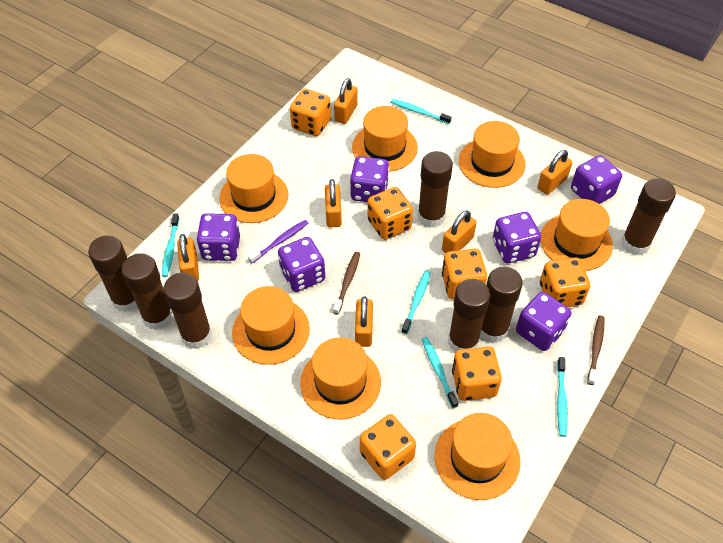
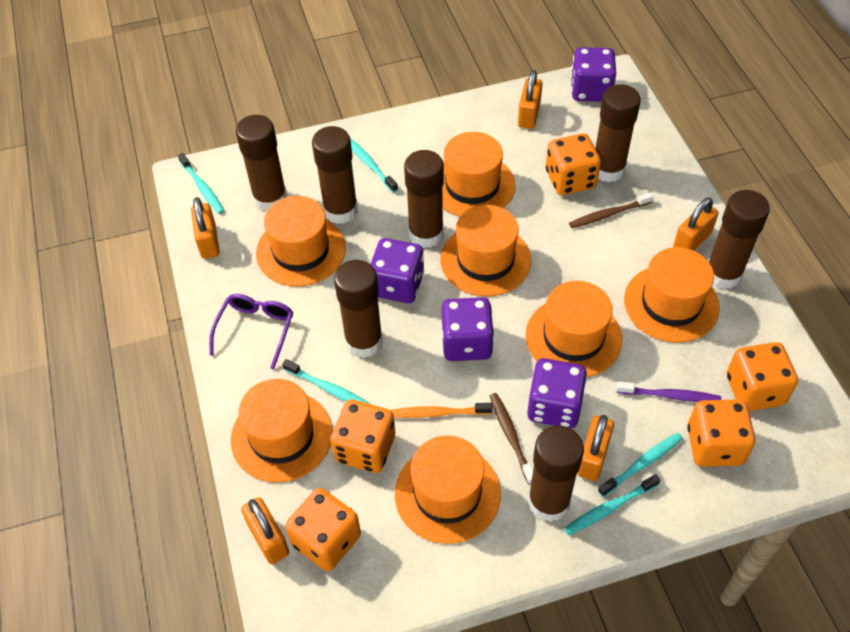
orange dice: [290,89,331,136] [360,414,416,480] [367,187,413,240] [442,249,487,300] [452,346,502,401] [540,258,590,307] = 6 -> [285,488,361,571] [330,399,395,473] [546,133,601,195] [687,399,756,467] [727,342,798,411] = 5
orange padlock: [177,234,199,281] [325,179,342,227] [334,78,358,124] [355,297,373,347] [442,210,477,253] [537,150,572,195] = 6 -> [191,197,220,259] [241,497,289,564] [518,70,543,129] [577,415,614,481] [673,197,719,251] = 5
orange toothbrush: none = 0 -> [390,403,493,418] = 1
purple dice: [197,213,240,261] [278,237,325,292] [350,156,389,202] [493,212,541,263] [516,292,571,351] [571,155,622,204] = 6 -> [370,238,424,303] [441,297,494,361] [527,358,587,428] [571,47,616,102] = 4
purple glasses: none = 0 -> [209,294,293,369] = 1

